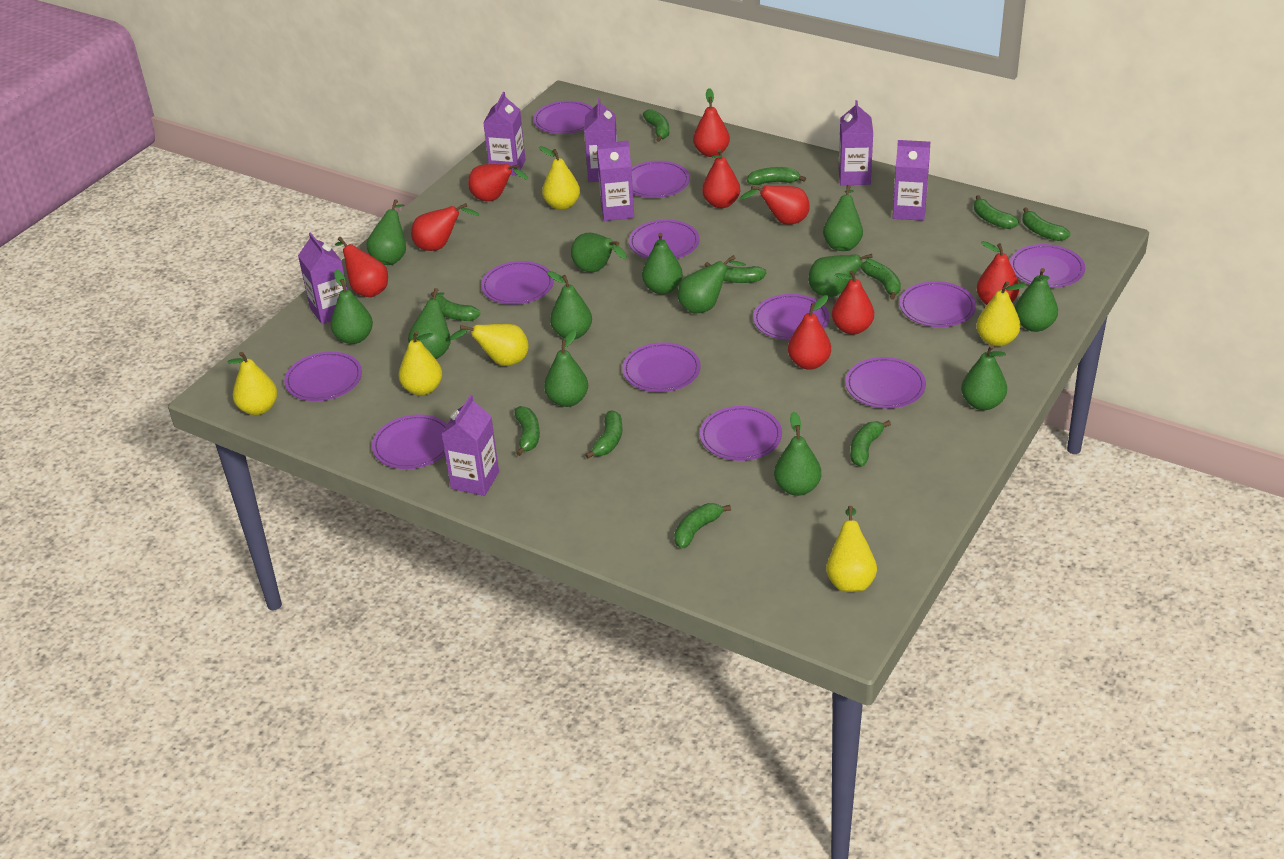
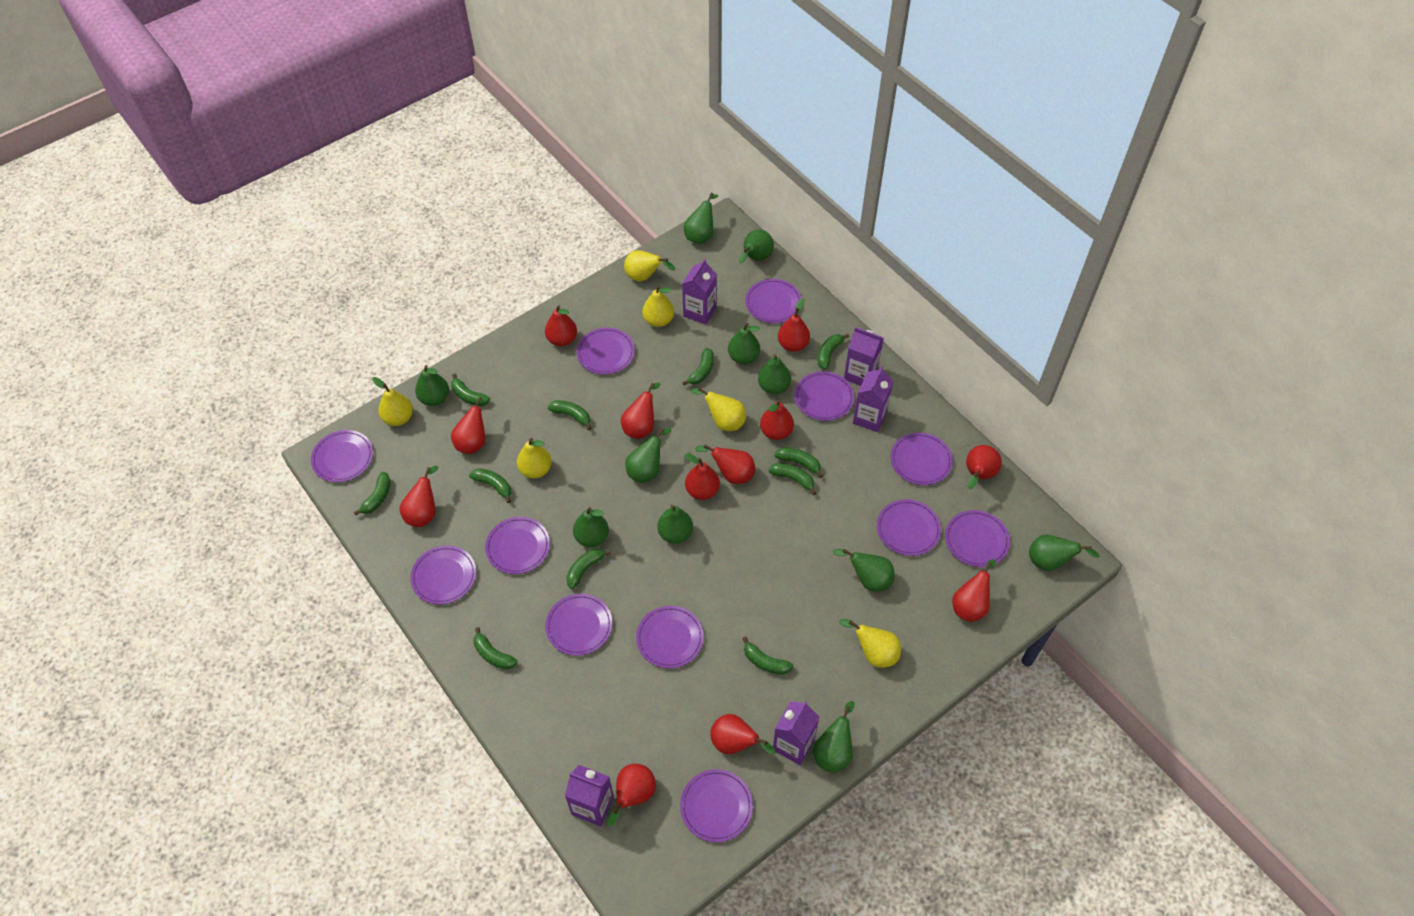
green pear: [331,269,373,344] [366,199,406,265] [408,288,451,359] [544,329,588,407] [547,271,592,339] [571,233,627,272] [642,233,683,294] [678,255,746,313] [774,411,821,496] [808,254,883,297] [823,185,863,251] [961,345,1007,410] [1015,268,1058,332] = 13 -> [415,365,449,406] [573,507,609,547] [625,428,672,483] [658,505,693,544] [684,193,718,244] [728,323,760,364] [739,229,774,263] [758,354,791,394] [813,701,855,773] [833,549,895,592] [1029,535,1100,571] = 11
purple carton: [298,232,347,324] [442,395,499,496] [483,92,526,175] [584,98,617,182] [597,140,634,221] [839,100,873,185] [893,140,930,221] = 7 -> [565,765,614,826] [682,259,717,325] [773,701,819,765] [844,327,884,386] [853,366,893,432] = 5
red pear: [334,237,388,297] [411,203,479,251] [468,164,528,201] [693,88,730,157] [702,149,740,208] [741,186,810,225] [788,295,831,370] [832,270,874,335] [977,241,1019,305] = 9 -> [400,466,438,527] [451,396,489,454] [545,305,577,346] [608,764,656,826] [621,383,661,439] [685,454,720,500] [695,445,755,484] [710,714,776,755] [760,400,794,440] [778,298,810,352] [952,559,996,622] [966,445,1002,489] = 12

